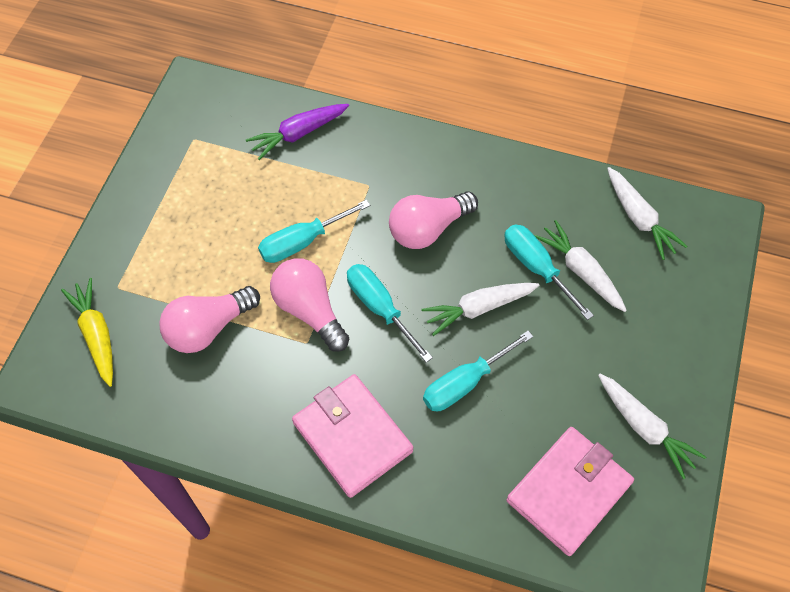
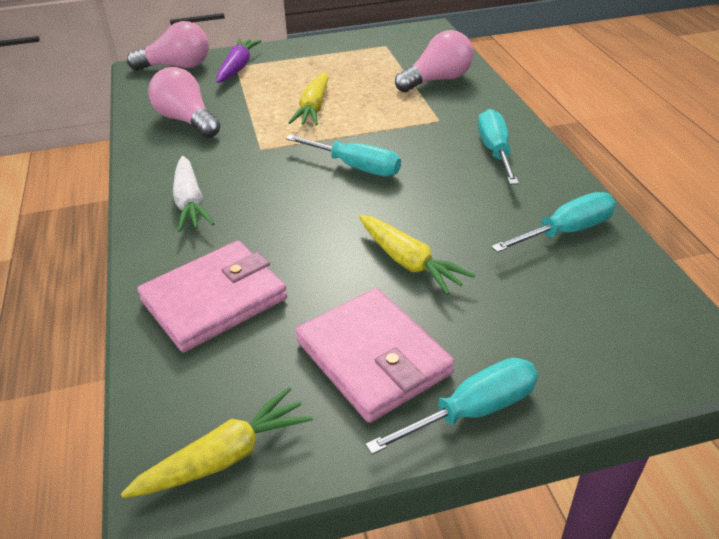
white carrot: [421,283,540,336] [534,220,627,312] [598,374,706,479] [607,167,688,260] = 4 -> [173,156,215,232] = 1
yellow carrot: [61,278,113,387] = 1 -> [121,387,313,498] [288,72,329,126] [359,215,475,295] = 3

